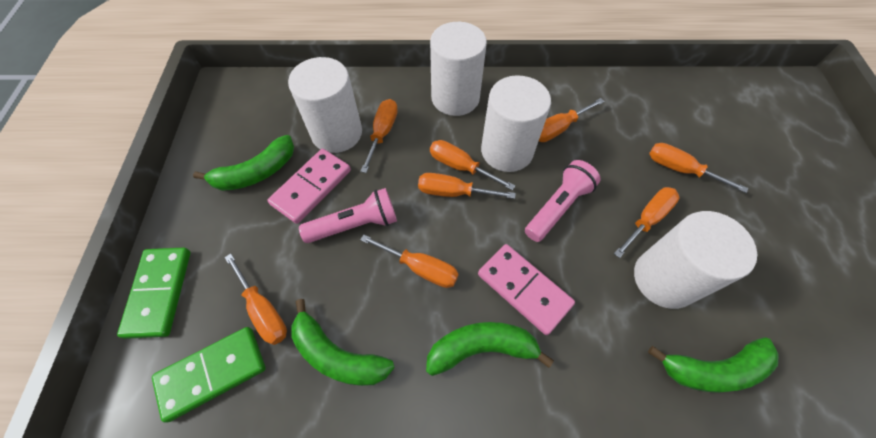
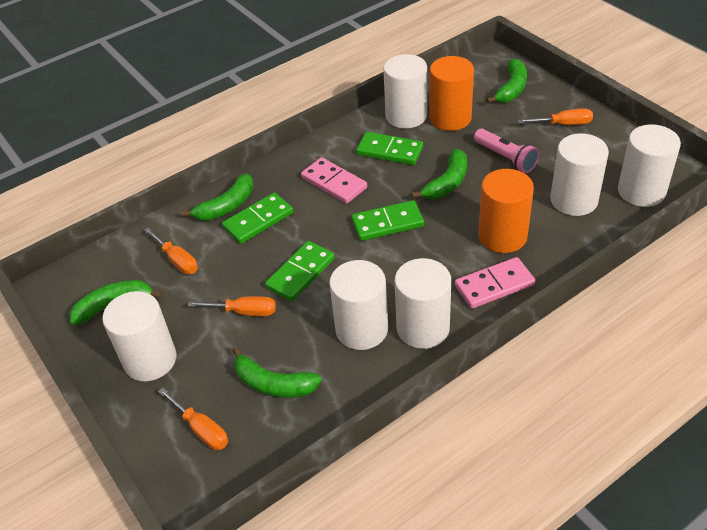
green banana: [193,135,294,191] [291,299,395,386] [426,322,554,376] [648,337,779,393] = 4 -> [69,280,163,325] [181,173,254,221] [232,346,322,398] [411,149,467,199] [486,59,527,103] = 5
green domino: [117,248,191,339] [152,327,266,422] = 2 -> [222,192,293,244] [265,241,335,302] [351,200,424,241] [356,132,423,165] = 4
orange cylinder: none = 0 -> [430,56,474,131] [478,169,534,253] = 2
orange screwdriver: [224,254,287,345] [360,99,398,173] [360,234,458,288] [418,173,516,199] [430,140,515,190] [539,98,605,142] [614,187,680,258] [649,143,748,193] = 8 -> [144,227,198,274] [158,388,228,450] [188,296,276,316] [518,108,593,125] = 4
pink flashlight: [299,188,397,243] [525,160,601,242] = 2 -> [474,129,540,173] = 1
white cylinder: [288,57,362,153] [430,22,487,116] [481,75,551,172] [634,211,757,309] = 4 -> [102,291,176,381] [329,260,388,350] [383,54,427,129] [395,258,451,349] [550,133,609,216] [618,124,681,207] = 6

